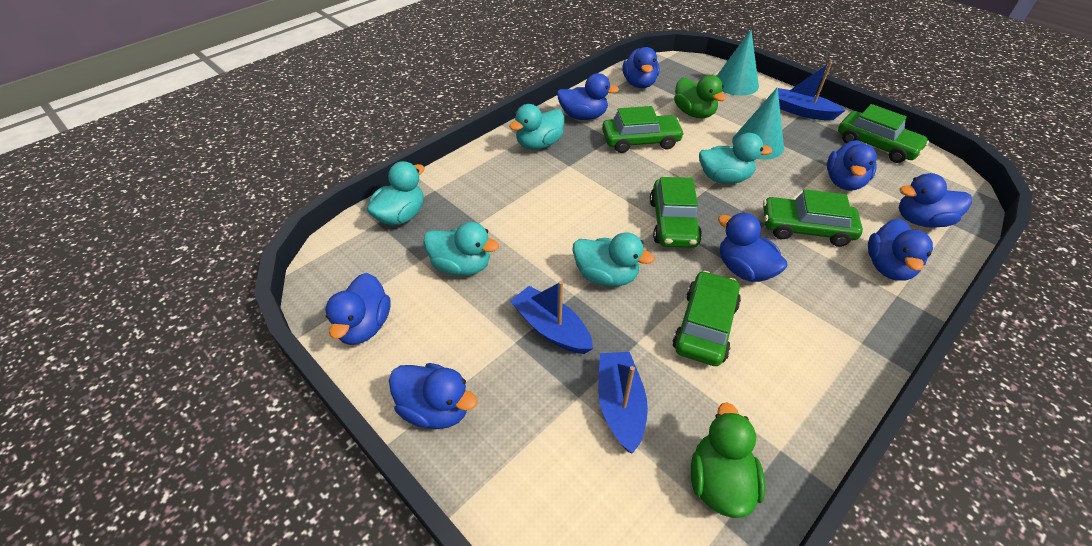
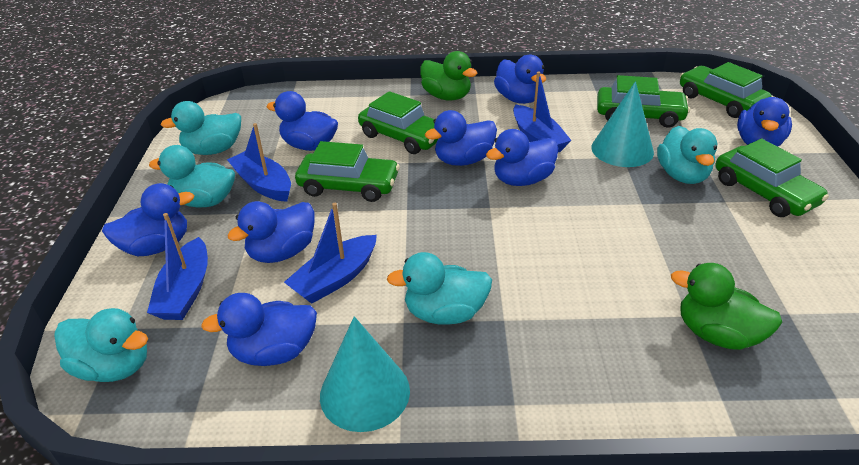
blue boat: [510,281,593,354] [598,352,648,454] [778,61,846,121] = 3 -> [147,213,208,320] [227,123,291,202] [284,203,377,304] [513,72,572,152] = 4

